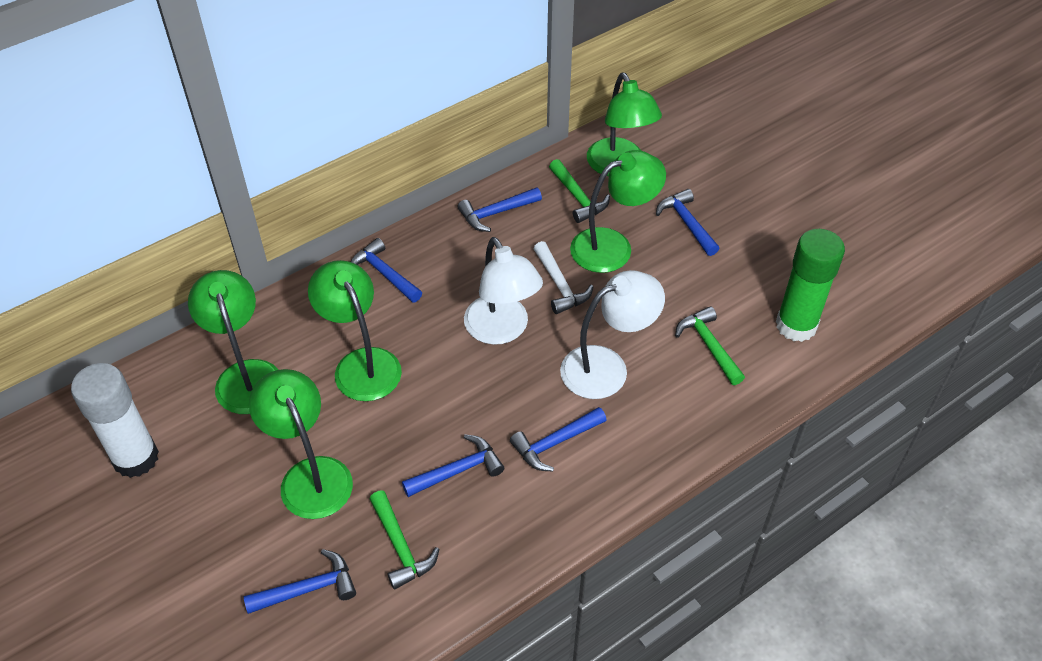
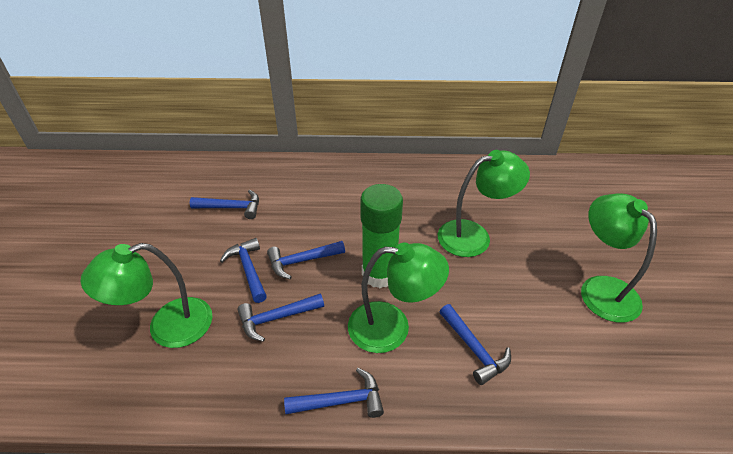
green hammer: [370,491,439,590] [549,159,610,223] [675,306,745,385] = 3 -> none = 0
green lamp: [188,270,279,414] [249,369,353,519] [308,260,402,401] [570,150,666,273] [587,73,662,176] = 5 -> [81,243,212,348] [348,242,449,353] [438,150,530,257] [581,193,657,323] = 4
white glue stick: [71,363,159,478] = 1 -> none = 0
white hammer: [534,241,594,314] = 1 -> none = 0
white lamp: [464,237,543,345] [560,270,665,399] = 2 -> none = 0

